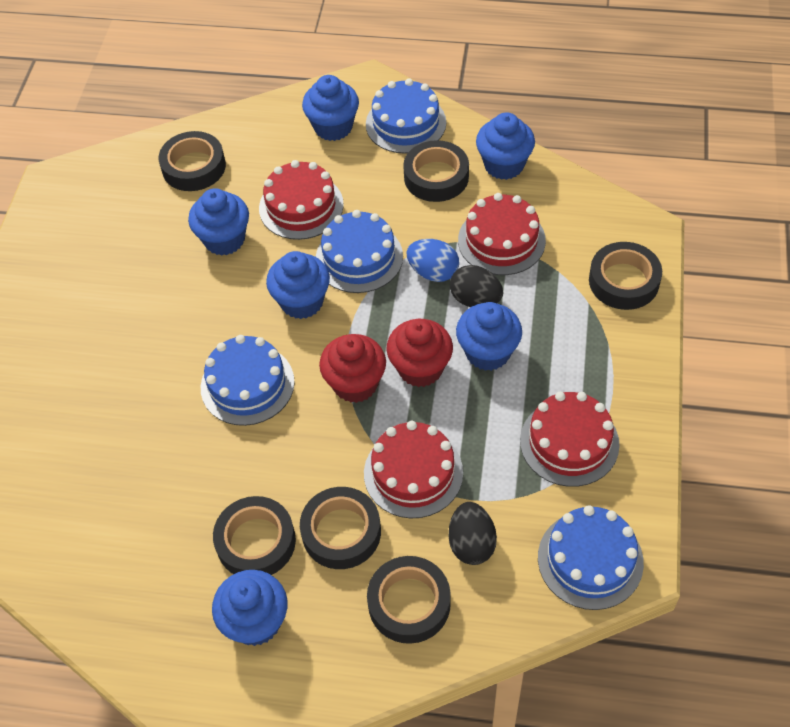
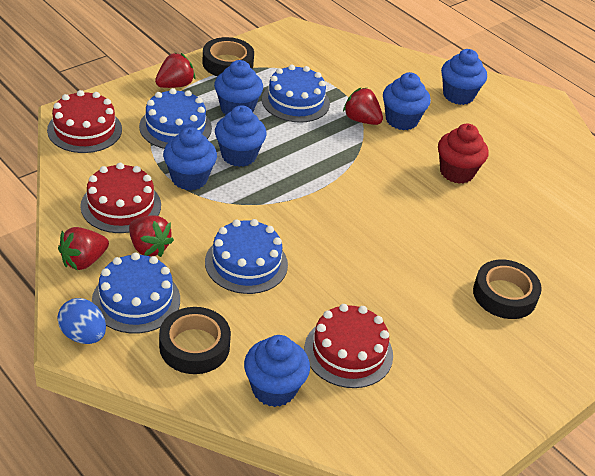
black egg: [449,502,497,565] [450,265,503,307] = 2 -> none = 0
black tape: [158,131,226,191] [213,496,296,575] [300,487,381,569] [367,556,451,644] [403,140,469,202] [589,242,662,310] = 6 -> [159,307,231,374] [202,37,254,76] [473,260,542,319] = 3
red cake: [259,160,344,240] [364,421,463,518] [458,193,546,275] [520,392,620,487] = 4 -> [47,90,122,153] [80,163,161,233] [304,304,393,388] = 3
red cupcake: [319,334,386,403] [387,319,453,387] = 2 -> [438,124,489,184] = 1
red strawberry: none = 0 -> [58,227,109,270] [129,216,174,257] [155,53,195,88] [343,88,383,125] = 4

